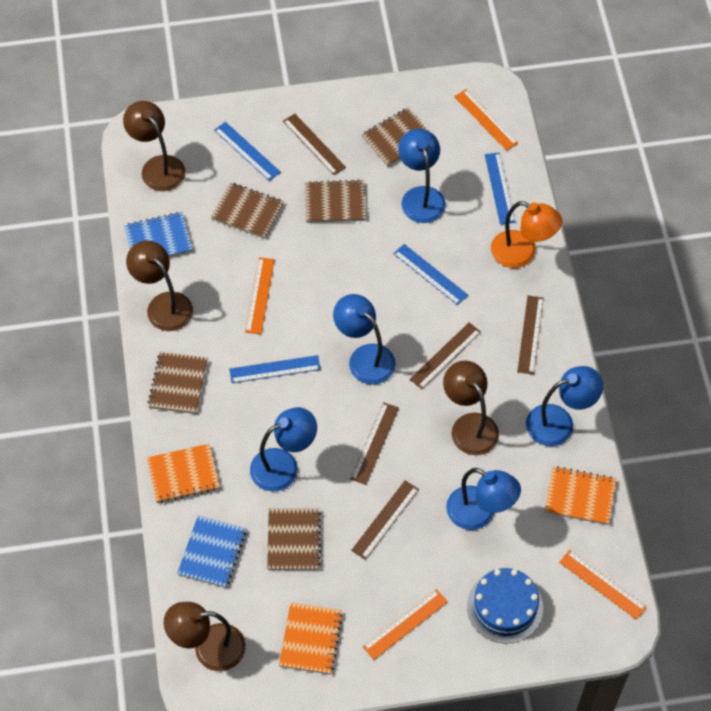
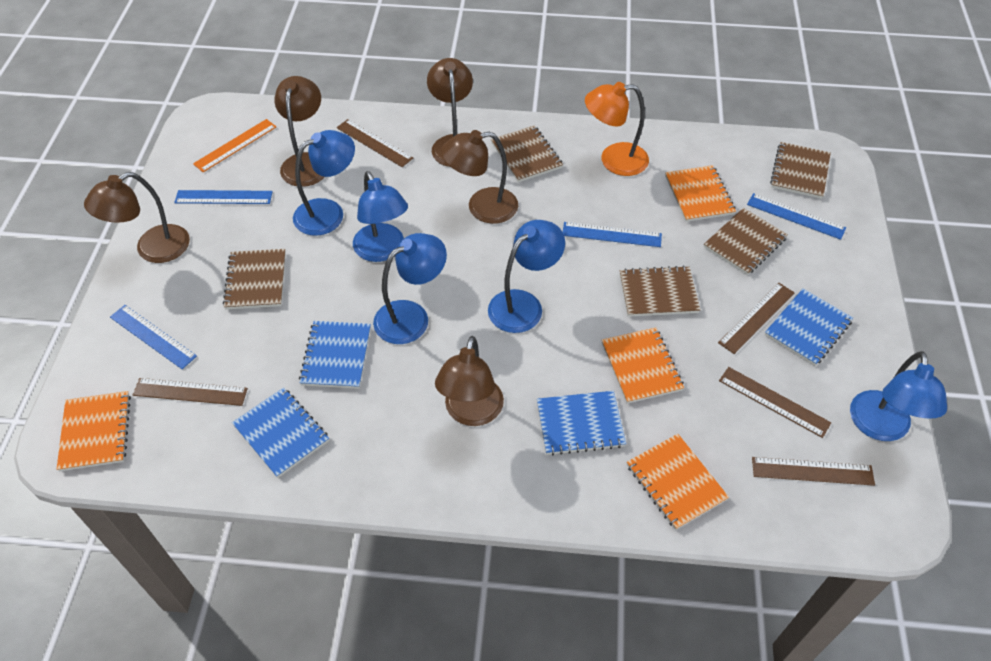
blue cake: [467,568,543,643] = 1 -> none = 0
blue notebook: [124,212,192,257] [177,515,246,588] = 2 -> [232,387,329,478] [299,321,371,389] [537,391,626,455] [765,289,853,366] = 4
brown lamp: [123,101,185,191] [126,241,193,331] [164,602,246,671] [443,360,499,455] = 4 -> [84,172,190,263] [274,76,324,187] [427,58,473,167] [435,336,504,426] [441,130,518,224] = 5
orange notebook: [147,444,220,503] [279,602,343,674] [545,466,616,525] = 3 -> [57,391,131,471] [602,327,684,404] [627,434,729,530] [665,165,736,222] = 4
orange ruler: [245,257,275,334] [363,589,448,660] [454,89,518,151] [559,550,647,620] = 4 -> [193,119,276,172] = 1

